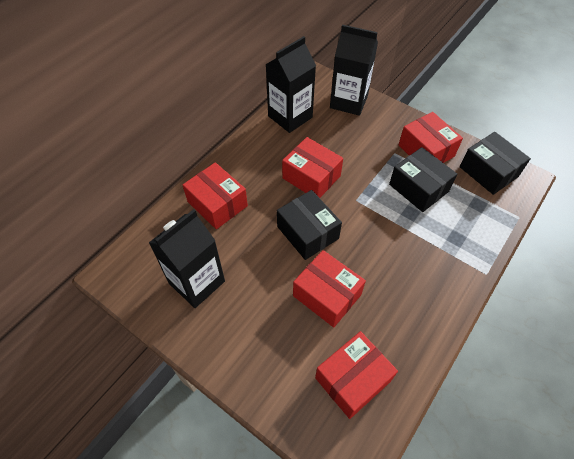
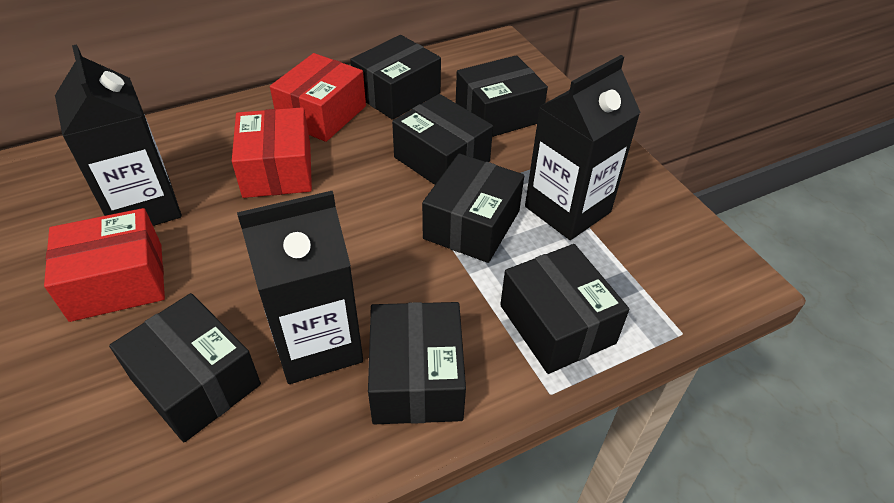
black box: [277,190,342,260] [389,147,457,212] [460,132,531,195] = 3 -> [109,293,261,442] [351,35,441,120] [368,302,466,424] [392,94,493,185] [422,153,524,263] [456,55,548,137] [500,244,629,374] = 7
red box: [183,162,248,229] [282,137,343,198] [293,250,366,327] [315,331,398,419] [399,112,463,163] = 5 -> [44,208,165,322] [232,107,312,198] [270,53,366,142] = 3

